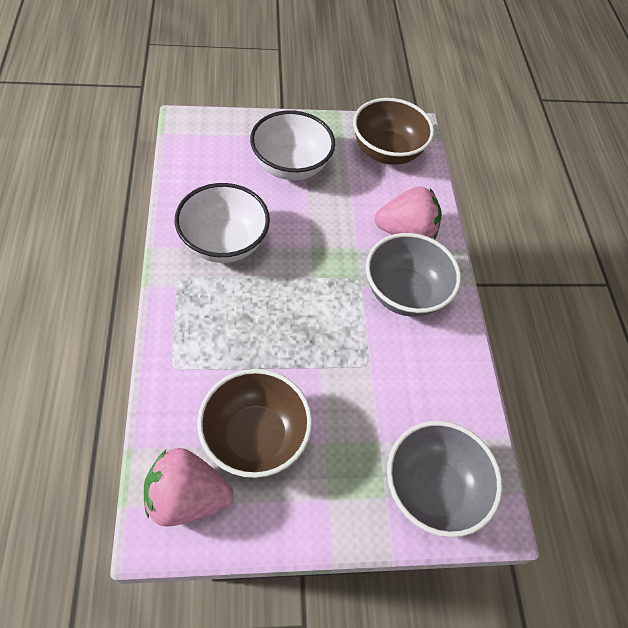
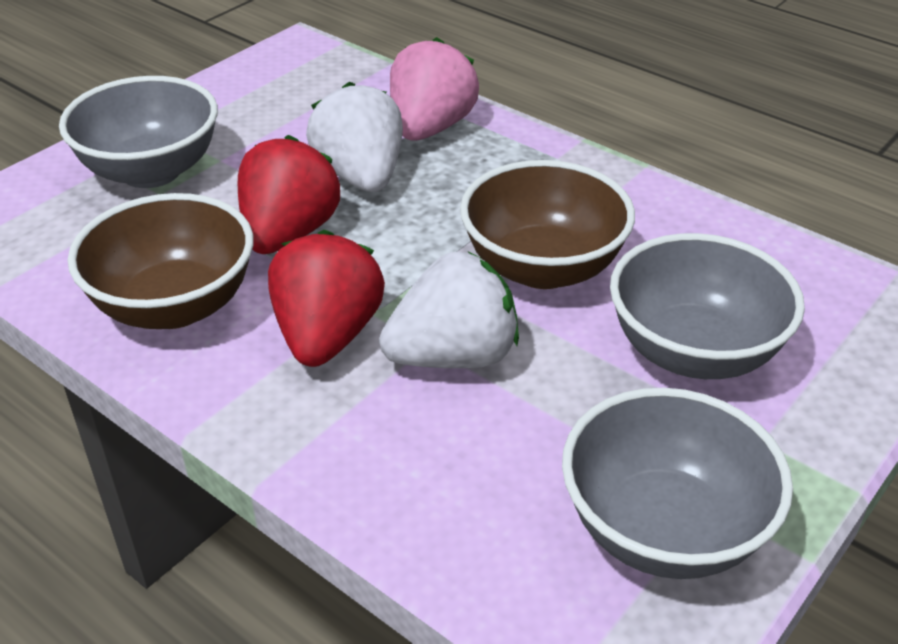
grey bowl: [366,233,461,317] [387,421,502,537] = 2 -> [59,76,218,188] [562,388,793,579] [610,233,805,379] = 3
pink strawberry: [144,448,233,527] [374,187,442,240] = 2 -> [390,37,479,141] = 1
red strawberry: none = 0 -> [238,135,340,254] [268,230,385,367] = 2
white bowl: [175,183,270,263] [250,110,335,180] = 2 -> none = 0
white strawberry: none = 0 -> [306,82,403,192] [379,252,519,368] = 2

